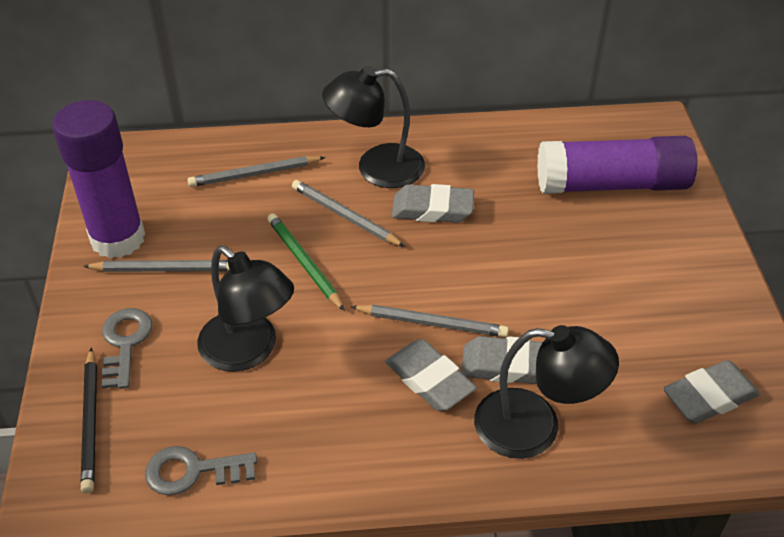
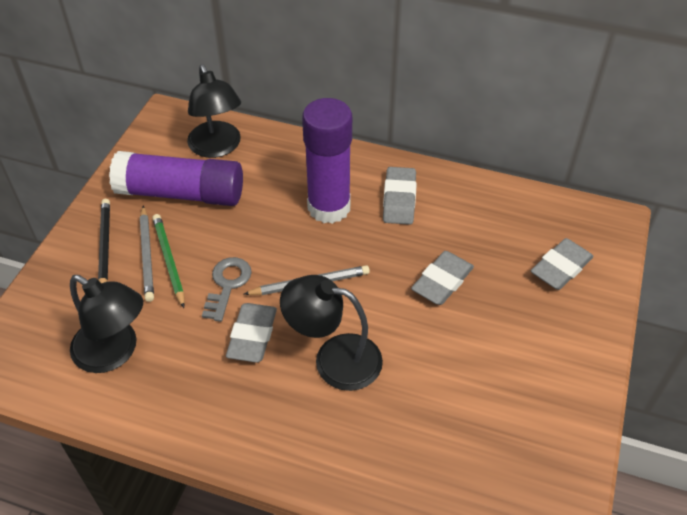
grey key: [101,308,152,389] [145,446,257,496] = 2 -> [202,257,252,322] = 1
grey pencil: [83,260,230,272] [188,156,325,187] [292,180,405,247] [351,305,509,337] = 4 -> [140,206,154,302] [244,265,370,295] = 2

